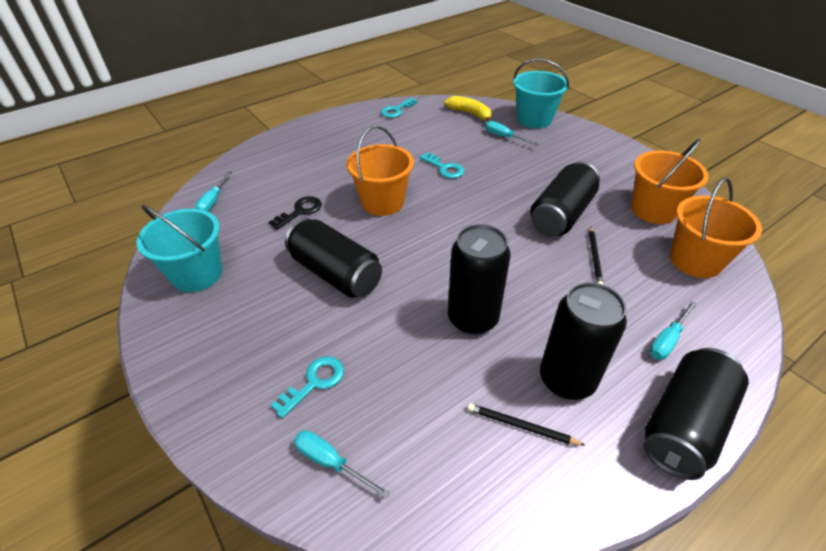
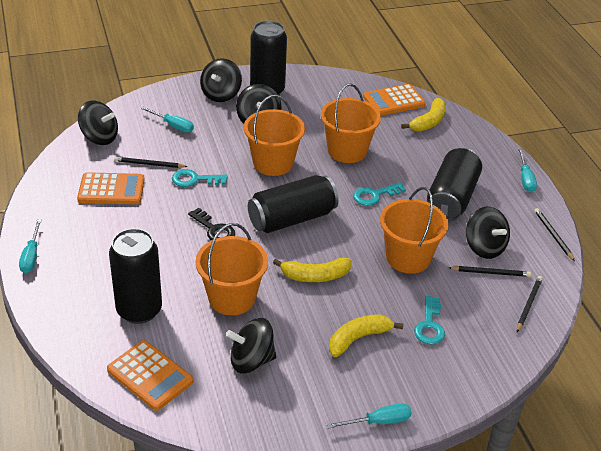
black can: [285,218,382,297] [448,224,511,335] [530,161,600,236] [540,282,627,400] [643,348,749,480] = 5 -> [109,228,162,324] [248,175,339,233] [250,21,287,96] [427,148,482,222] = 4
black pencil: [468,403,585,445] [589,226,603,284] = 2 -> [114,157,188,168] [449,266,531,277] [517,276,543,332] [534,208,575,261] = 4
black spinning top: none = 0 -> [78,101,118,145] [200,58,242,102] [226,318,276,373] [236,84,282,123] [466,207,510,259] = 5
orange bucket: [346,126,414,216] [631,139,709,224] [670,178,762,278] = 3 -> [195,223,268,315] [244,95,305,176] [321,83,381,163] [380,187,449,274] = 4
orange calculator: none = 0 -> [77,172,145,204] [107,340,193,411] [363,84,426,116] = 3
turquoise bucket: [136,205,222,292] [513,59,569,128] = 2 -> none = 0
yellow banana: [444,96,491,122] = 1 -> [273,258,352,282] [329,314,403,357] [401,98,446,131] = 3

